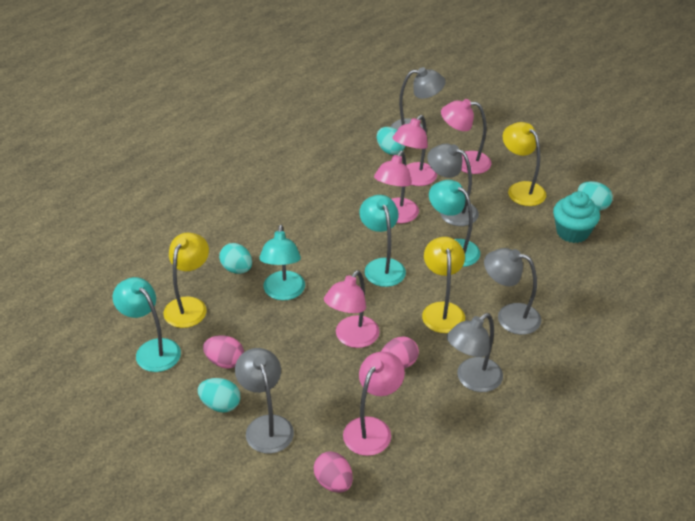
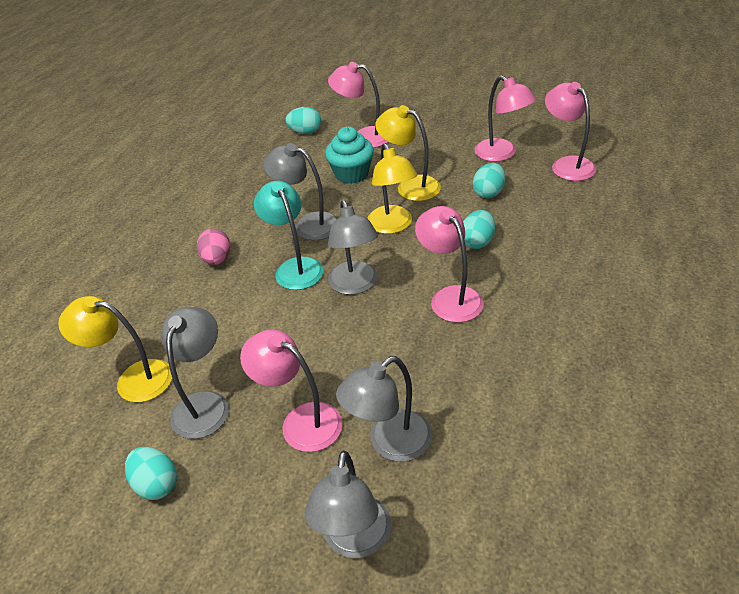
pink egg: [203,335,244,369] [314,451,353,493] [381,337,419,369] = 3 -> [197,228,230,265] = 1
turquoise lamp: [112,277,181,372] [259,225,305,300] [359,195,406,287] [429,180,480,267] = 4 -> [254,181,323,290] = 1

